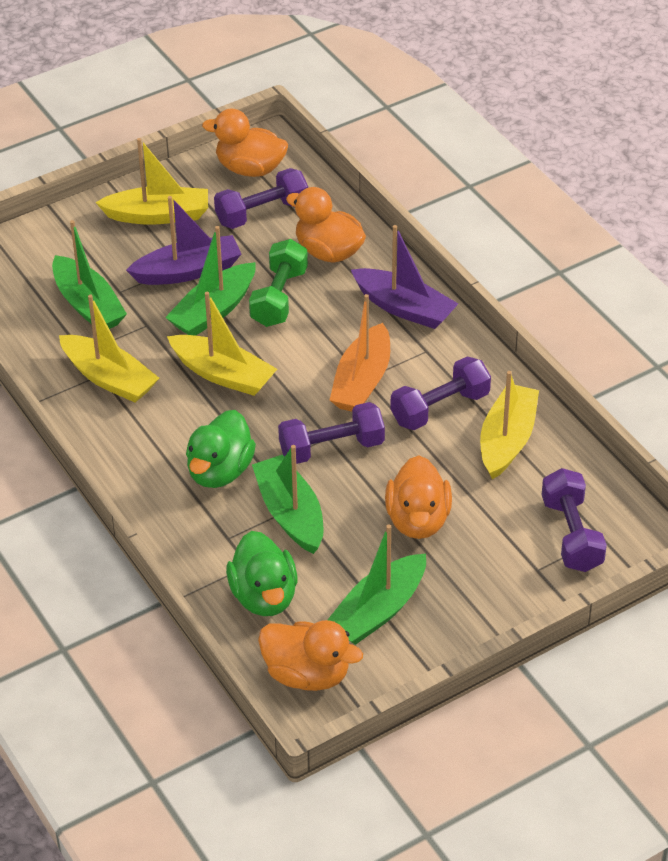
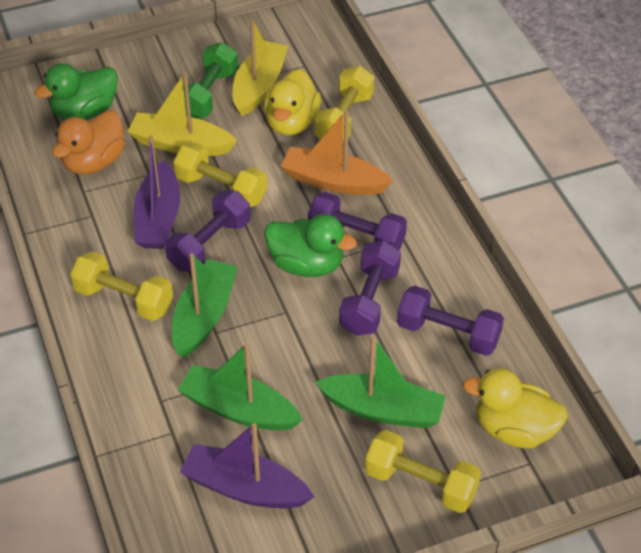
green boat: [52,220,127,329] [165,226,255,336] [252,445,324,554] [328,525,426,645] = 4 -> [172,253,237,358] [177,343,303,430] [315,336,446,428] = 3
orange duck: [202,109,288,177] [258,620,363,691] [286,187,366,263] [385,455,452,539] = 4 -> [52,110,125,174] = 1
yellow boat: [59,295,159,402] [95,138,208,225] [167,292,277,396] [480,371,539,479] = 4 -> [127,73,237,156] [233,19,288,116] = 2
yellow duck: none = 0 -> [263,69,321,135] [463,368,568,448] = 2
yellow dumbbell: none = 0 -> [70,251,173,321] [173,143,267,207] [315,66,375,142] [365,430,481,513] = 4

